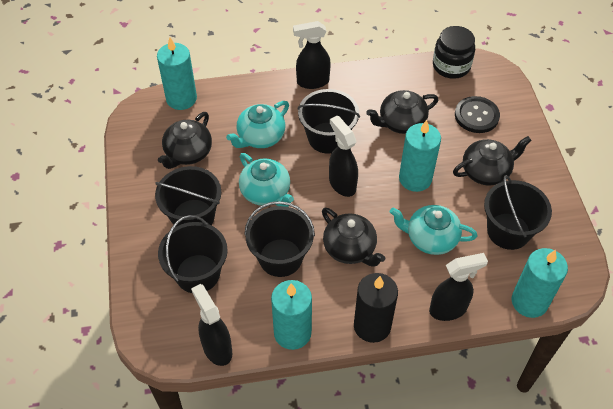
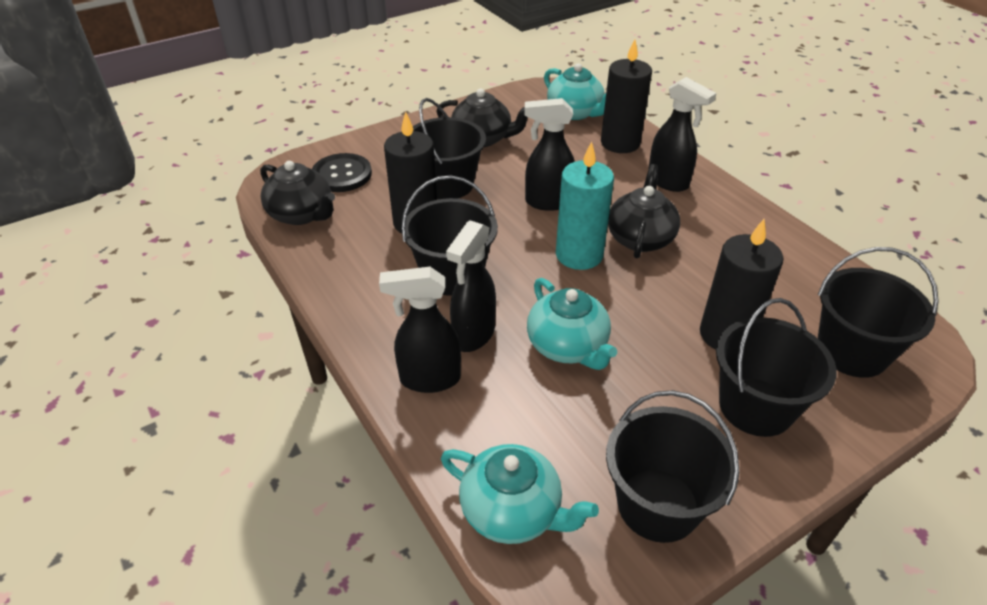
black candle: [354,273,398,343] = 1 -> [384,111,437,234] [601,39,652,153] [700,219,783,350] = 3
black jar: [433,26,475,79] = 1 -> none = 0
black teapot: [158,112,212,169] [322,208,385,267] [366,90,438,134] [453,136,532,185] = 4 -> [260,161,335,225] [436,88,527,147] [608,164,680,259] = 3
turquoise candle: [157,37,197,110] [271,280,312,350] [399,120,441,192] [512,248,568,318] = 4 -> [556,141,614,270] = 1

